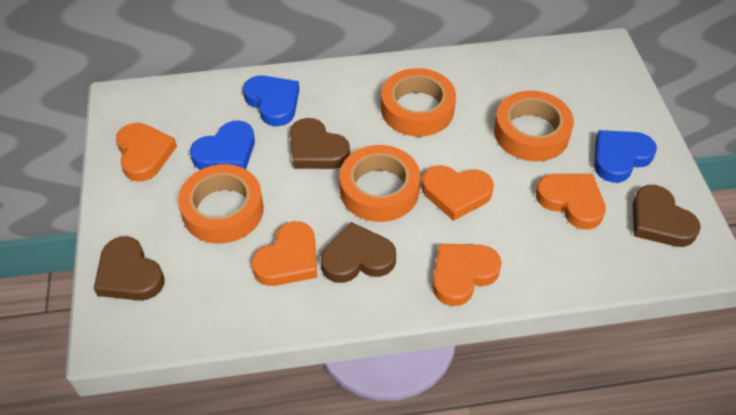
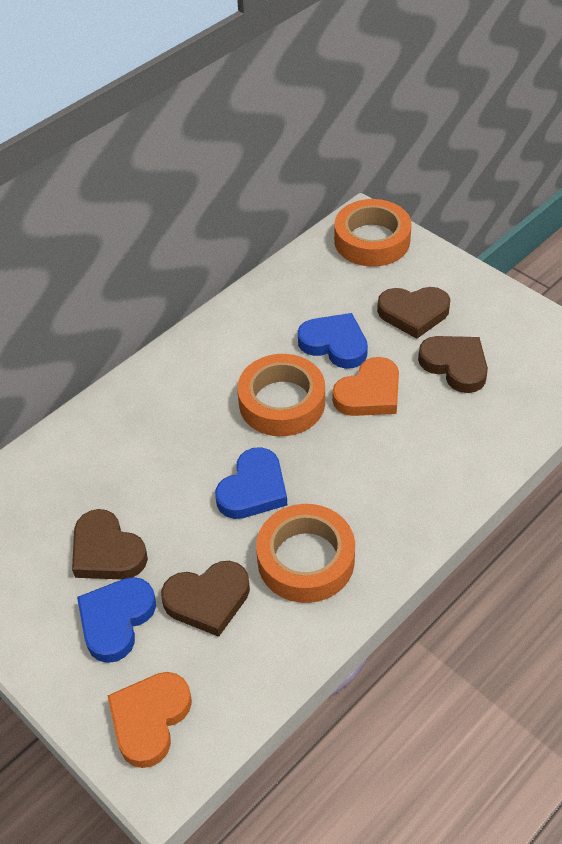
orange heart: [116,123,177,182] [251,221,317,286] [422,165,494,221] [433,244,502,306] [536,174,606,230] = 5 -> [107,672,192,768] [332,357,399,416] = 2
orange tape: [178,164,264,244] [339,145,420,222] [381,68,456,137] [494,91,574,161] = 4 -> [237,354,325,436] [256,504,355,603] [334,199,412,267] = 3

